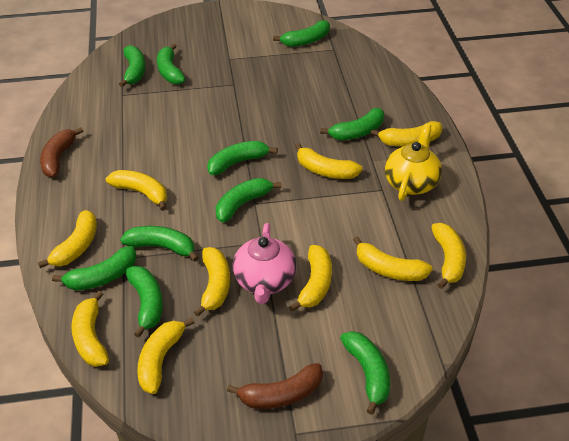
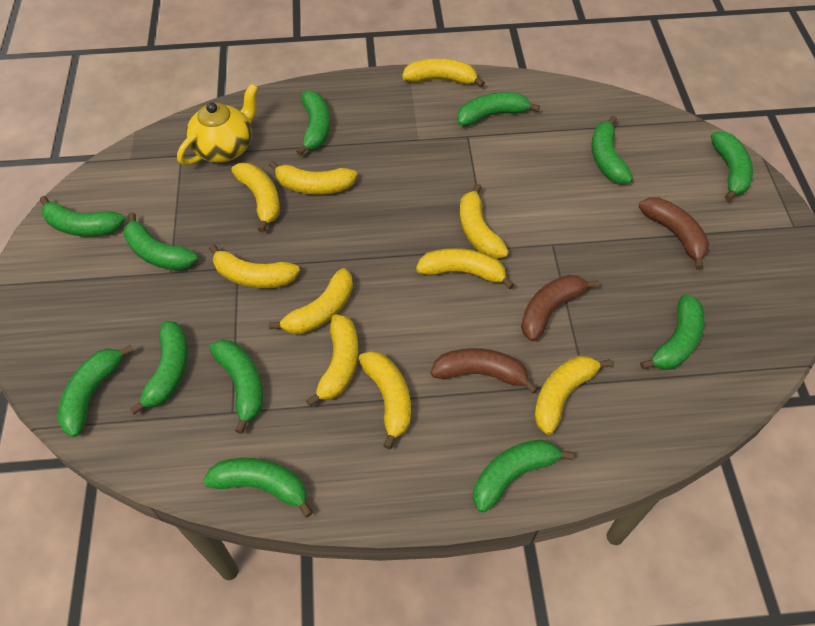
brown banana: [40,127,83,178] [227,363,323,409] = 2 -> [431,348,538,394] [521,275,599,341] [639,197,709,270] = 3
green banana: [52,246,137,291] [119,45,146,87] [120,226,199,262] [125,266,163,338] [157,44,185,84] [207,141,278,175] [216,178,281,223] [273,20,330,47] [320,108,384,140] [340,331,390,415] = 10 -> [40,196,125,237] [57,345,134,437] [123,212,198,270] [130,321,188,415] [203,458,313,517] [209,340,263,434] [296,90,330,156] [457,92,540,126] [473,439,574,513] [591,116,633,184] [640,294,704,370] [711,131,753,201] = 12
pink teapot: [233,223,297,304] = 1 -> none = 0

